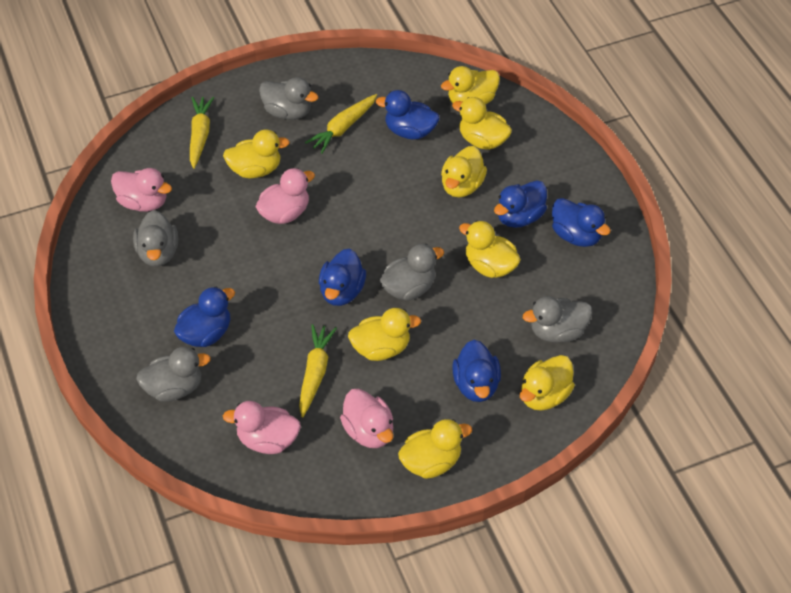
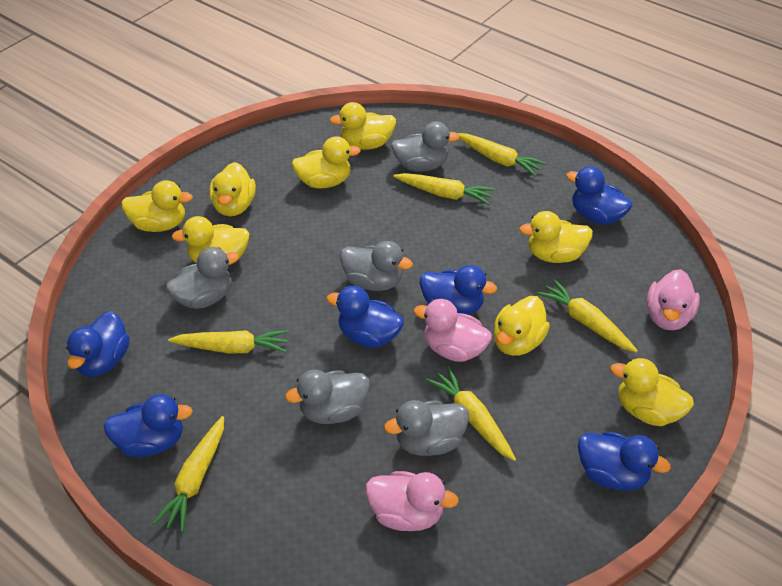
pink duck: [111,168,172,212] [223,401,301,454] [255,168,315,224] [340,389,393,448] = 4 -> [365,471,459,531] [414,299,492,362] [647,269,700,330] = 3
yellow carrot: [190,97,214,169] [299,324,337,417] [305,94,377,154] = 3 -> [153,416,224,532] [168,330,289,353] [393,173,495,205] [426,366,516,461] [458,133,546,176] [537,279,638,353] = 6

